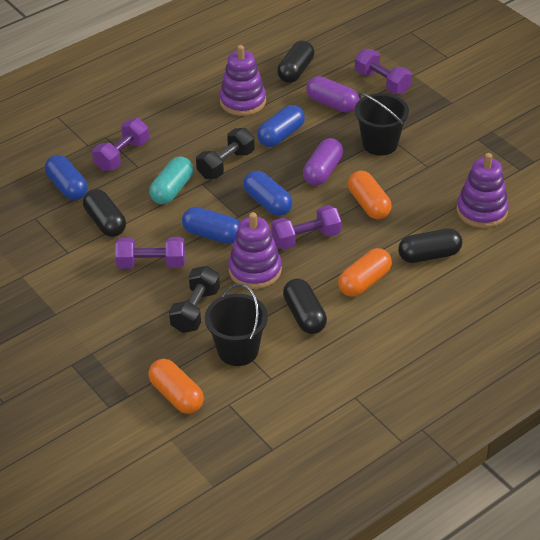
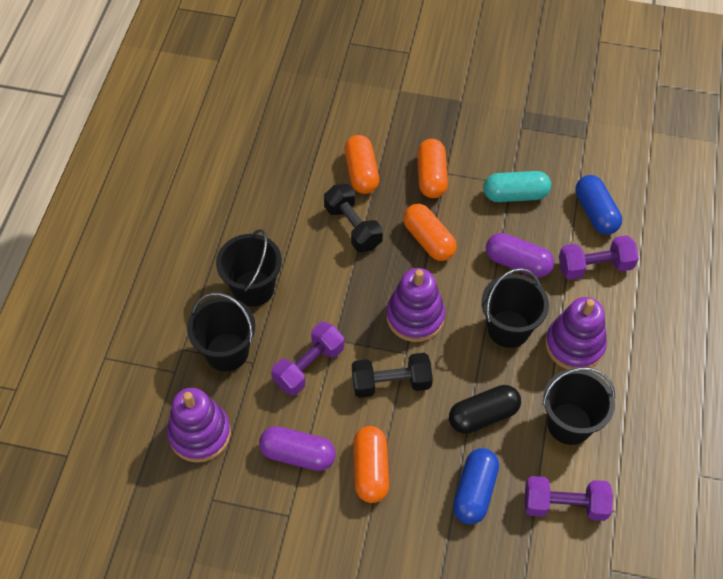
black bucket: [205,284,268,366] [355,93,409,156] = 2 -> [187,292,255,371] [216,229,282,307] [482,268,549,348] [542,367,615,445] = 4
black capsule: [83,189,126,237] [277,40,314,83] [283,279,327,334] [398,228,462,263] = 4 -> [449,385,521,434] = 1
blue capsule: [45,155,88,200] [182,207,240,244] [243,171,293,216] [257,105,305,147] = 4 -> [453,448,499,524] [575,175,622,235] = 2
orange capsule: [148,359,204,414] [338,248,392,297] [348,171,391,219] = 3 -> [345,135,379,194] [353,426,389,503] [403,204,457,261] [417,139,448,198] = 4
purple dumbbell: [92,118,149,171] [115,237,185,269] [271,205,341,250] [355,49,412,94] = 4 -> [271,322,344,396] [524,476,613,521] [559,235,639,280] = 3

